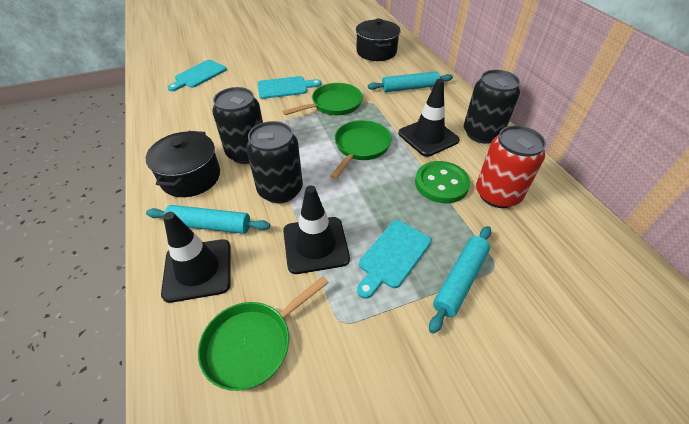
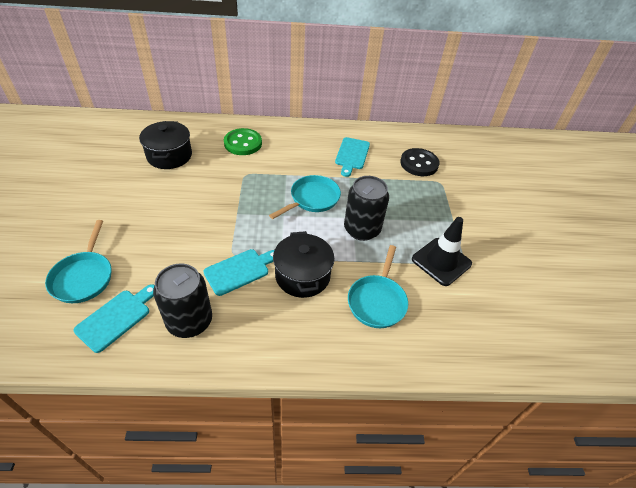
black button: none = 0 -> [400,148,440,176] = 1
black can: [212,87,263,164] [246,121,303,203] [464,70,520,144] = 3 -> [153,263,212,338] [344,176,389,241] = 2
black traffic cone: [161,212,231,303] [283,186,350,274] [398,79,460,157] = 3 -> [412,217,472,286] = 1
green pan: [198,276,329,391] [282,83,363,115] [330,120,392,179] = 3 -> none = 0
red can: [476,126,546,208] = 1 -> none = 0
turquoise pan: none = 0 -> [45,220,111,303] [269,175,341,219] [348,245,408,328] = 3
turquoise rolling pin: [146,205,270,234] [368,71,453,92] [429,226,491,334] = 3 -> none = 0

